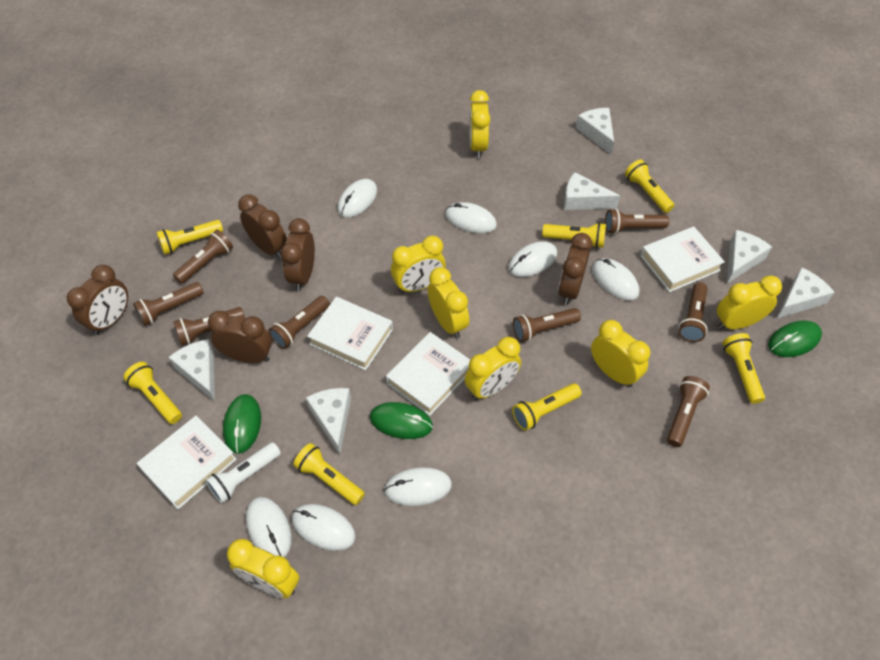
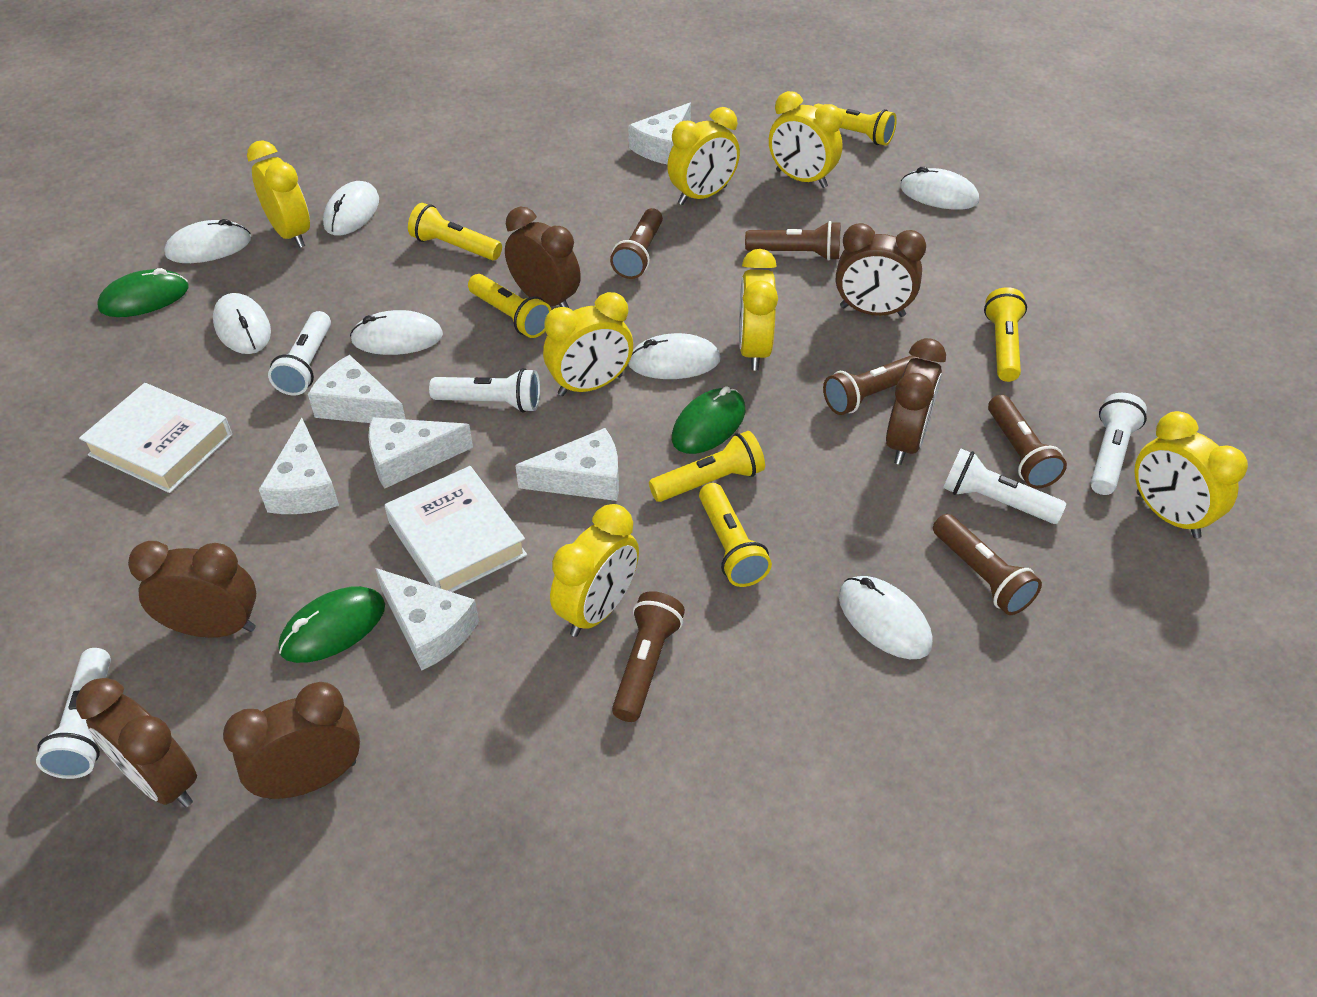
brown clock: [67,265,128,335] [208,311,272,363] [238,194,287,258] [281,218,315,291] [558,233,592,305] = 5 -> [76,678,197,807] [128,541,256,638] [223,682,360,799] [505,207,581,308] [836,223,926,317] [886,338,946,465] = 6
brown flashlight: [133,282,204,326] [173,230,233,284] [173,307,245,346] [268,296,330,349] [513,308,581,342] [605,209,669,234] [667,376,710,447] [679,282,708,342] = 8 -> [610,208,663,279] [612,591,685,722] [745,221,840,261] [823,355,921,415] [933,514,1042,615] [988,395,1067,489] = 6
white book: [136,416,237,509] [307,297,393,370] [386,332,470,416] [640,226,725,292] = 4 -> [79,383,232,493] [385,466,527,592] = 2
white flashlight: [205,442,281,504] = 1 -> [36,648,111,779] [268,311,331,396] [429,368,540,413] [943,449,1066,524] [1090,393,1147,495] = 5
yellow flashlight: [124,362,182,424] [157,220,223,255] [293,443,365,505] [512,383,582,431] [542,223,606,248] [625,159,674,213] [723,333,765,404] = 7 -> [408,203,502,260] [468,274,551,338] [649,431,765,502] [699,483,772,587] [814,104,897,146] [984,287,1027,382] = 6

